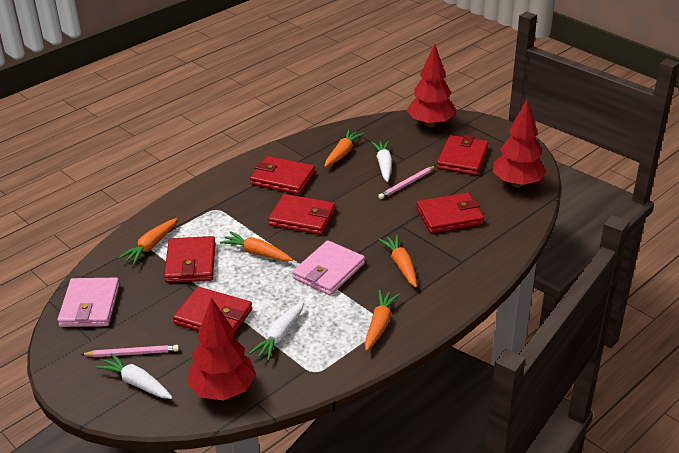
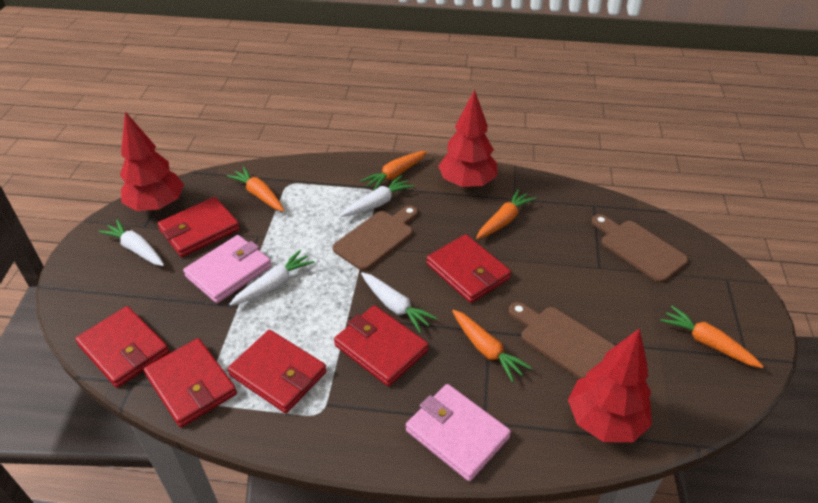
brown cutting board: none = 0 -> [332,205,418,271] [509,302,615,379] [592,214,689,283] = 3
pink pencil: [81,345,179,357] [378,166,436,199] = 2 -> none = 0
white carrot: [96,353,173,399] [249,302,304,361] [371,141,392,182] = 3 -> [98,220,164,266] [229,250,314,306] [340,176,414,217] [361,272,437,333] = 4

